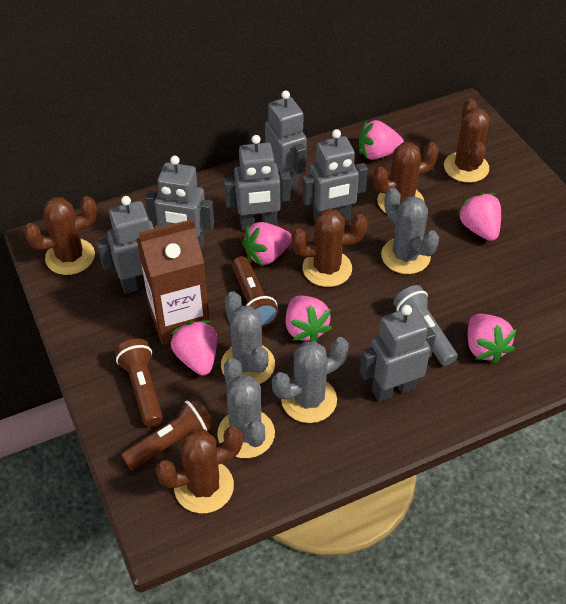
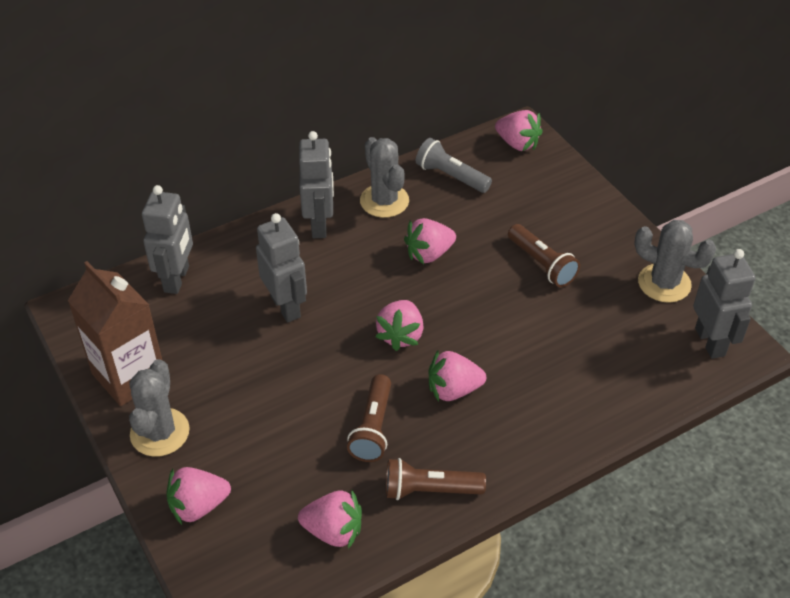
brown cactus: [24,196,97,275] [155,427,243,513] [292,208,368,287] [373,142,439,213] [444,98,490,183] = 5 -> none = 0
grey cactus: [217,358,275,458] [221,291,275,384] [272,337,349,423] [381,188,439,274] = 4 -> [129,359,190,457] [360,137,409,218] [634,220,716,303] = 3
grey robot: [97,196,166,294] [145,155,214,250] [224,135,291,231] [265,90,307,191] [302,129,368,222] [360,305,436,402] = 6 -> [142,185,193,294] [256,213,307,322] [299,131,334,238] [693,249,756,359] = 4

